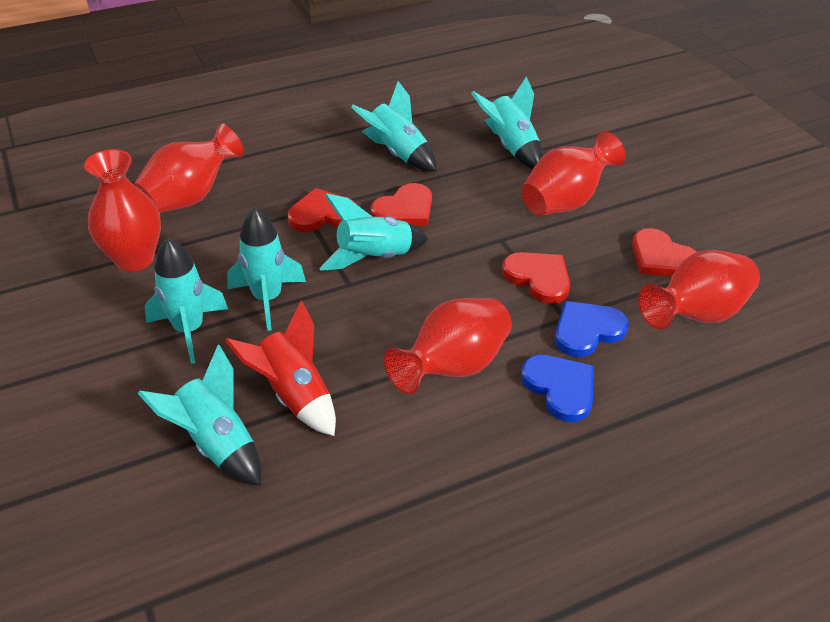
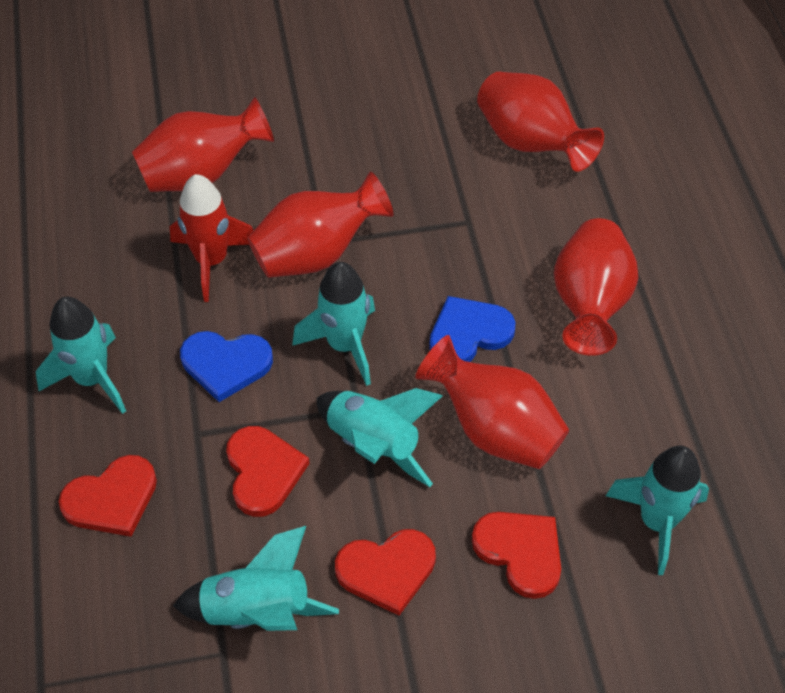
turquoise rocket: [137,345,261,486] [145,238,228,364] [227,207,306,331] [319,193,428,271] [351,81,437,172] [471,76,543,169] = 6 -> [36,297,126,414] [173,526,339,631] [292,262,375,386] [317,388,442,487] [606,445,709,575] = 5

